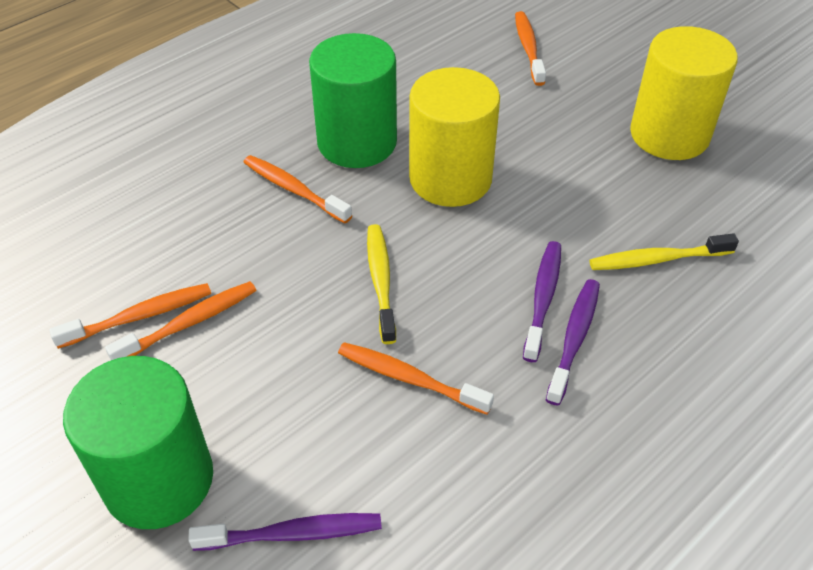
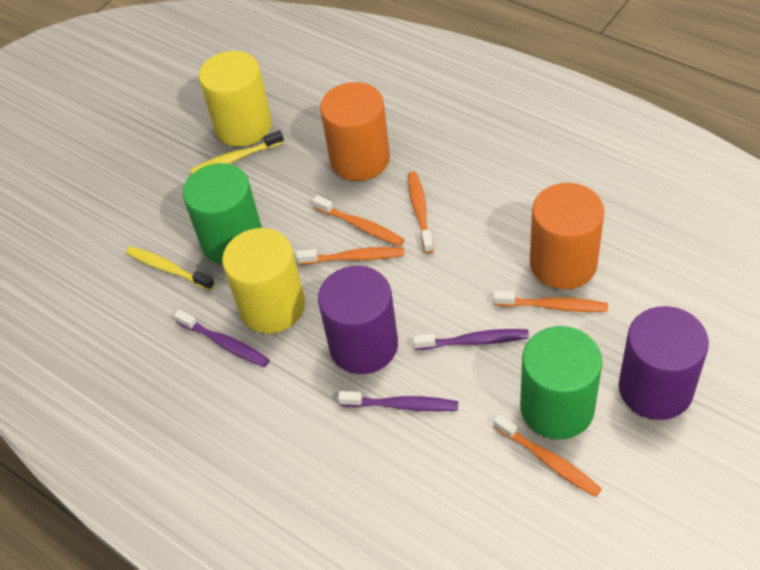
orange cylinder: none = 0 -> [320,82,390,181] [530,183,605,289] = 2
purple cylinder: none = 0 -> [318,266,398,374] [619,306,709,420] = 2

